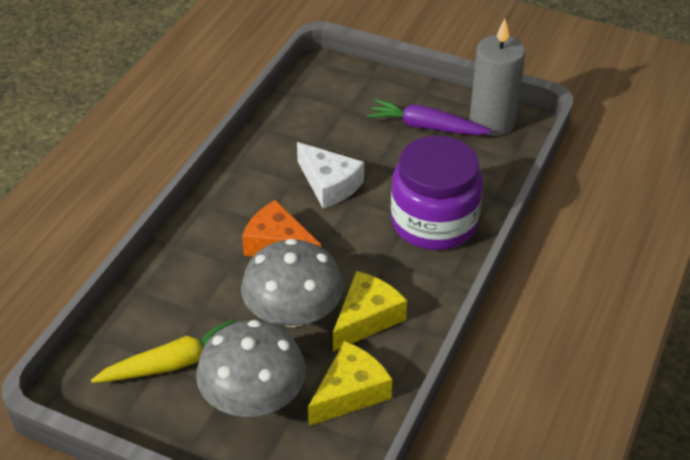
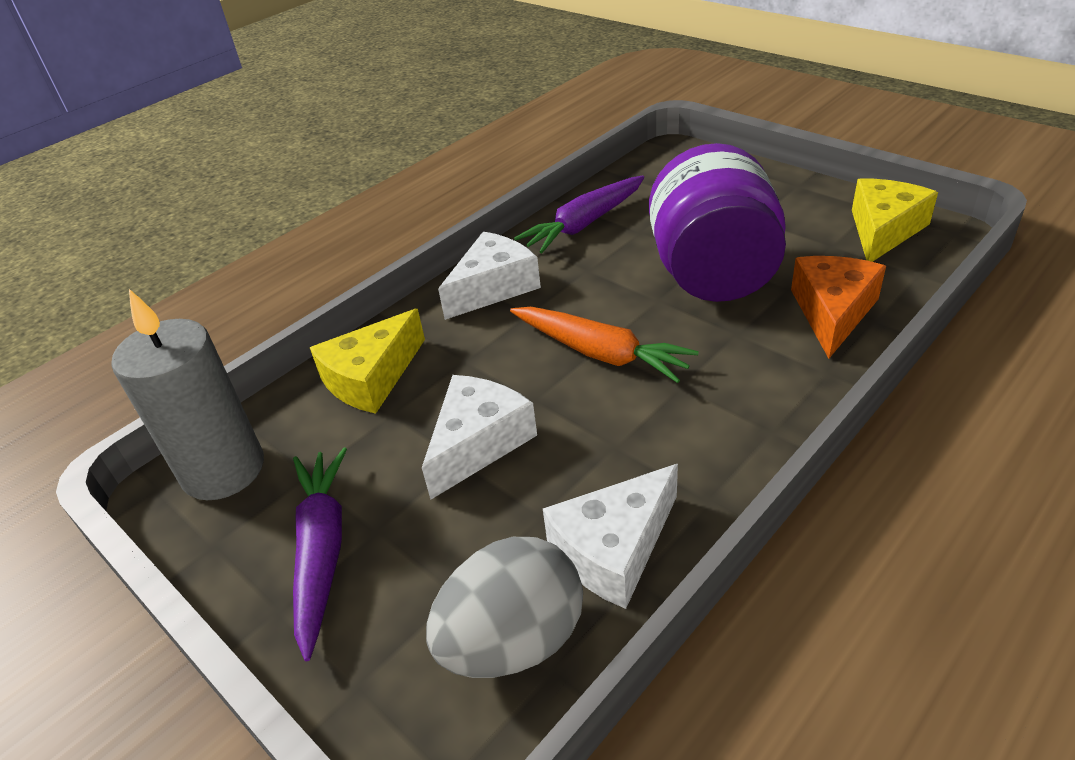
grey egg: none = 0 -> [426,537,583,678] = 1
grey mushroom: [196,320,306,417] [241,238,343,327] = 2 -> none = 0
orange carrot: none = 0 -> [510,307,699,383] = 1
purple carrot: [367,99,492,135] = 1 -> [293,448,347,661] [514,176,644,253] = 2
white cheese: [297,142,364,208] = 1 -> [422,375,537,500] [438,232,541,320] [543,464,678,609] = 3
yellow carrot: [91,319,234,383] = 1 -> none = 0

